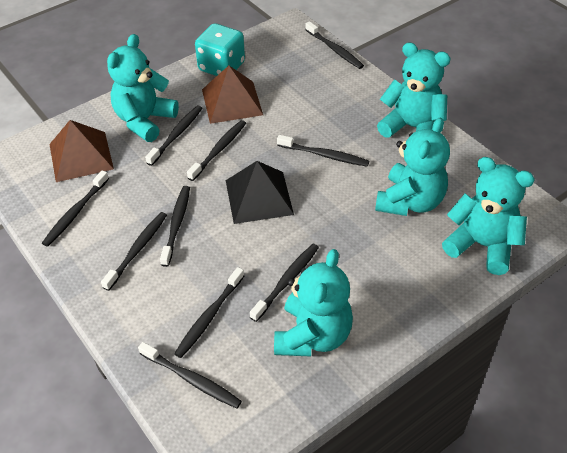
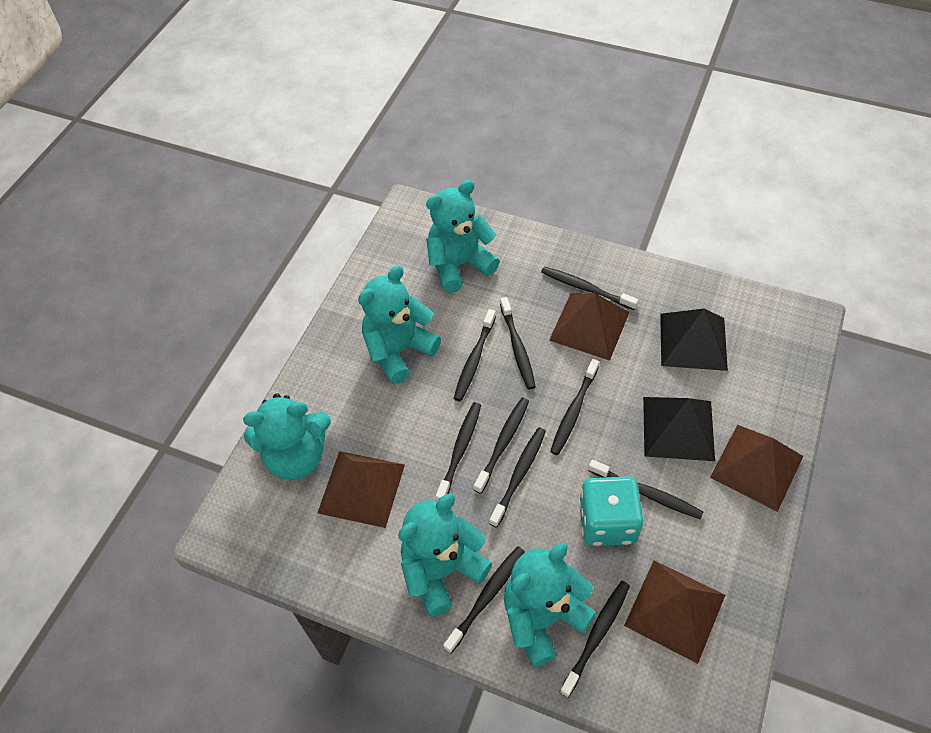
black pyramid: [226,161,294,224] = 1 -> [643,397,715,461] [660,309,728,371] = 2
brown pyramid: [50,120,114,182] [202,66,263,124] = 2 -> [317,451,405,528] [549,293,630,361] [624,560,725,664] [710,425,803,512] = 4

